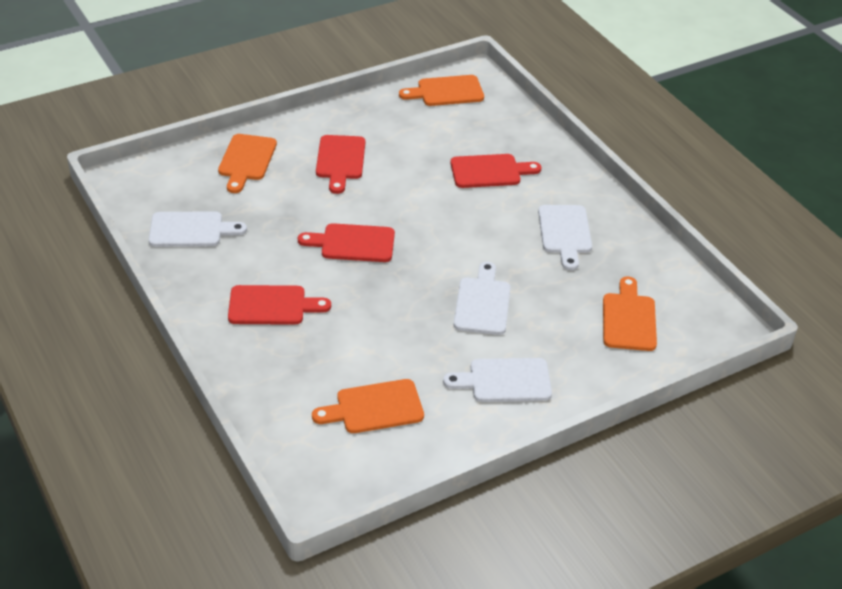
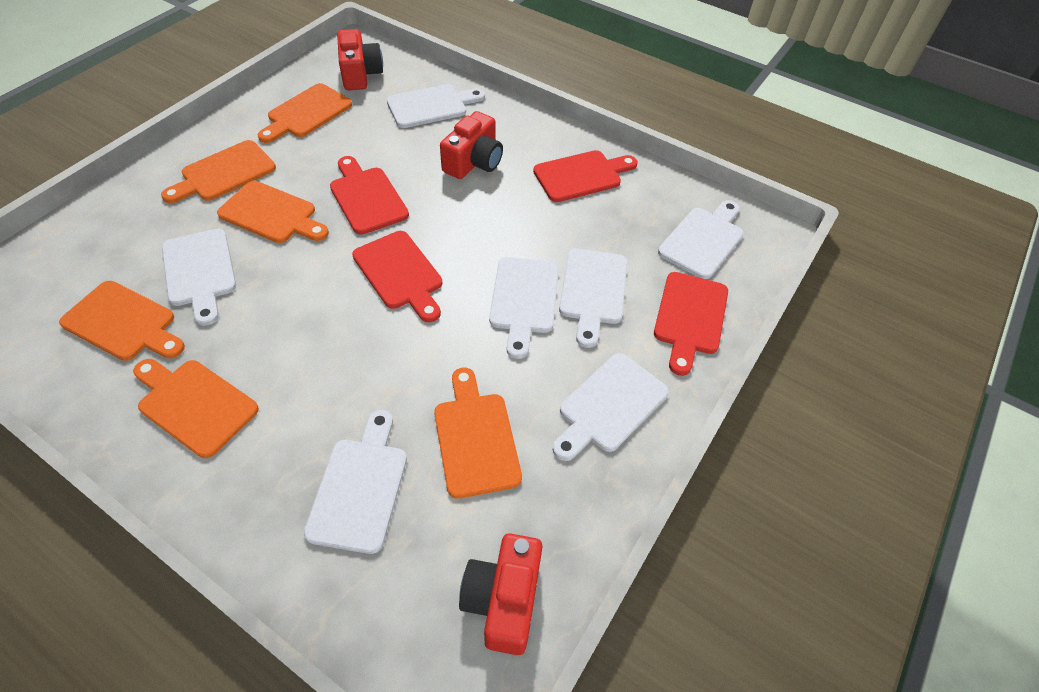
orange cutting board: [218,134,277,193] [312,379,424,433] [399,75,484,106] [603,277,657,351] = 4 -> [59,281,185,361] [133,359,259,458] [161,140,276,203] [217,181,329,243] [257,83,352,143] [434,368,522,499] = 6
red camera: none = 0 -> [337,29,383,90] [440,111,503,179] [459,533,542,655] = 3
white cutting board: [149,211,247,247] [443,358,552,402] [454,262,511,335] [538,205,592,270] = 4 -> [162,229,236,326] [304,410,407,554] [387,84,485,128] [489,257,559,359] [553,353,669,461] [559,248,628,348] [658,200,744,279] = 7

